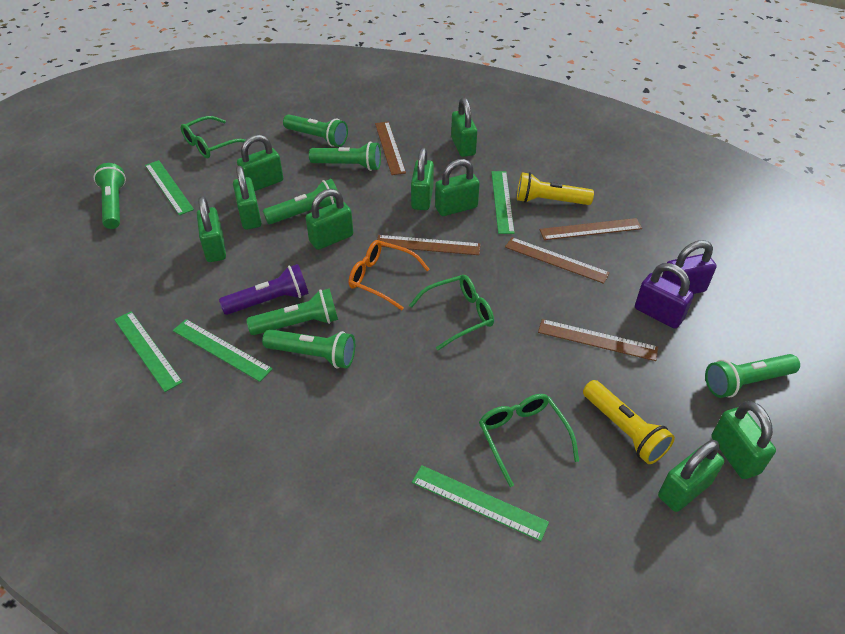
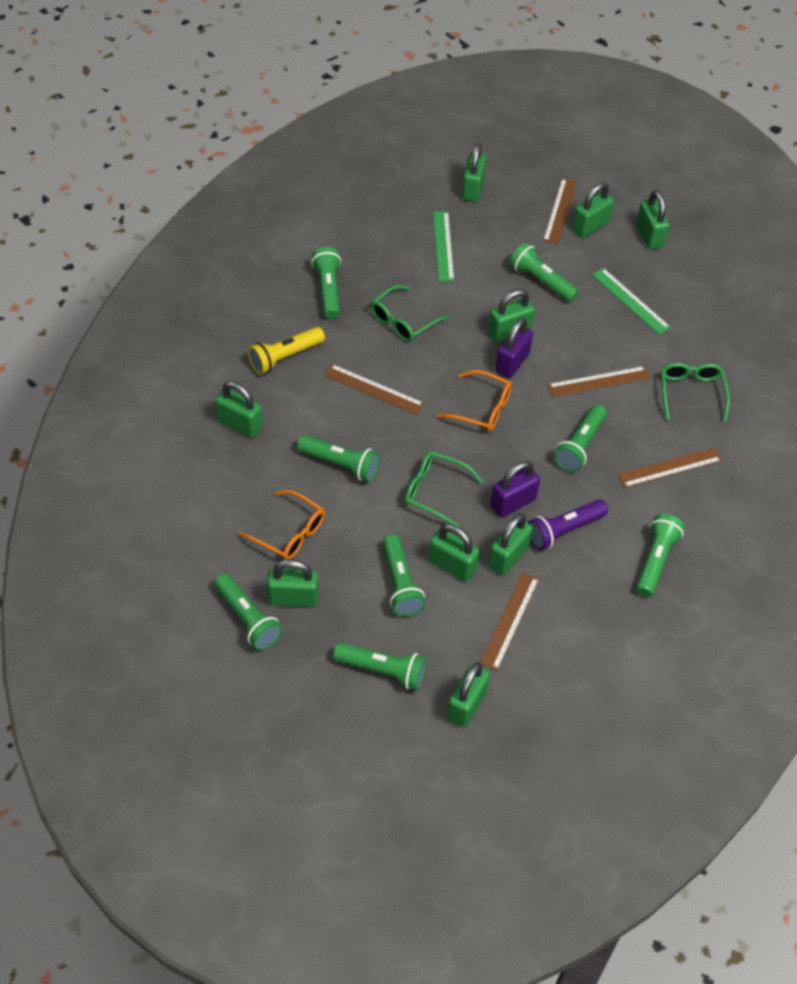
green flashlight: [94,163,126,229] [246,288,338,335] [262,329,355,368] [263,179,338,224] [283,115,348,147] [309,142,381,171] [705,354,800,398] = 7 -> [214,573,283,650] [297,435,380,482] [311,247,341,319] [333,642,427,690] [382,534,426,617] [509,242,579,302] [553,404,607,472] [636,514,685,597] = 8
green ruler: [114,311,183,392] [145,160,194,215] [173,319,273,382] [412,465,549,541] [491,171,515,234] = 5 -> [433,212,454,281] [592,268,671,334] = 2
orange glasses: [349,240,430,310] = 1 -> [238,490,325,560] [437,370,512,432] = 2
yellow flashlight: [517,172,594,205] [583,380,675,464] = 2 -> [248,327,325,374] = 1

